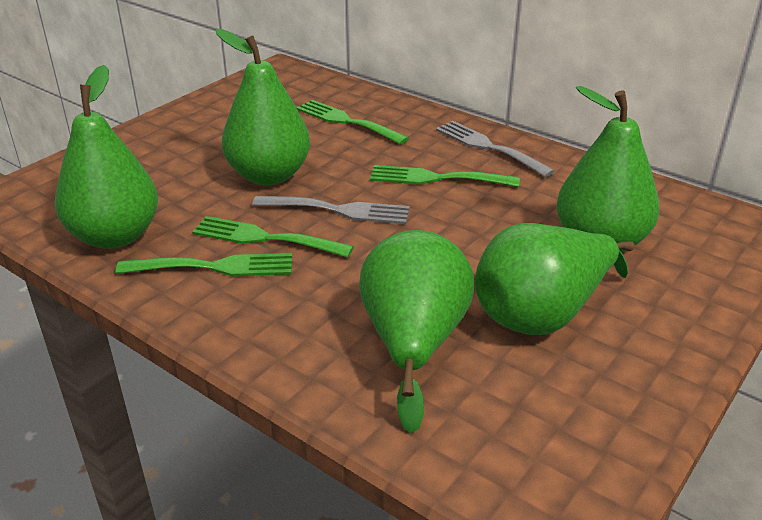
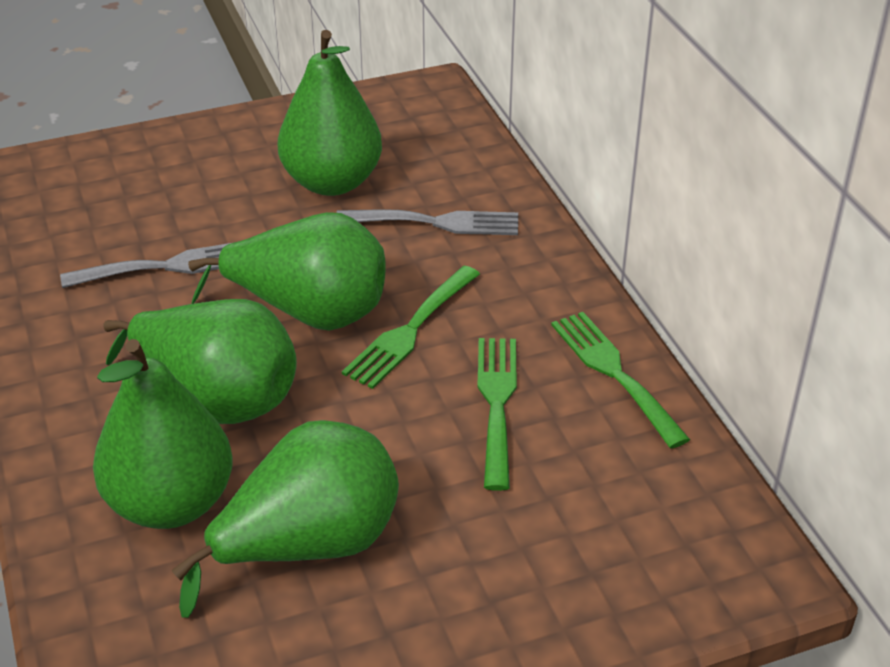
green fork: [116,253,292,276] [192,216,354,258] [296,100,409,145] [370,165,520,187] = 4 -> [342,266,480,389] [477,338,517,491] [551,312,690,449] = 3

